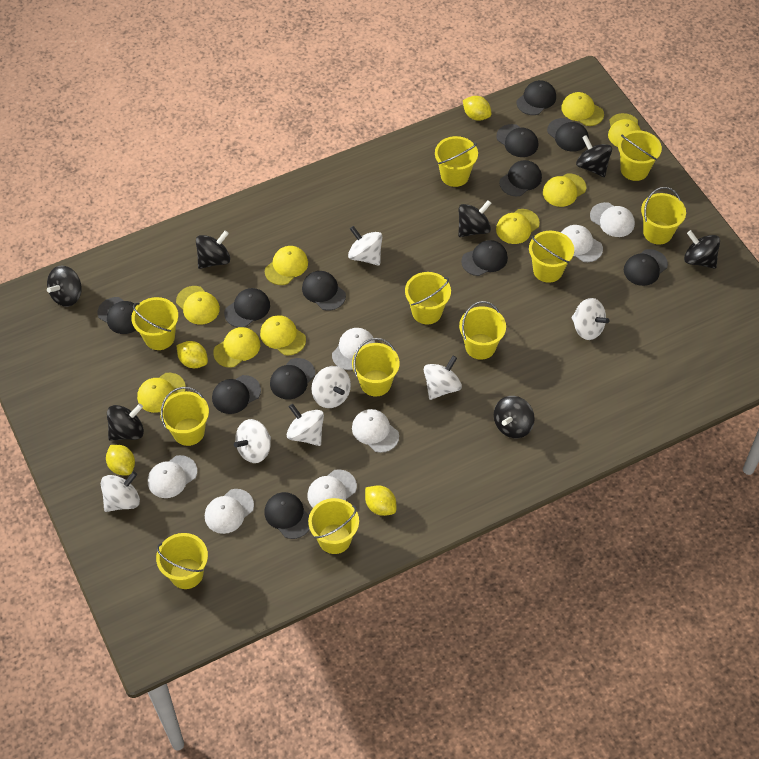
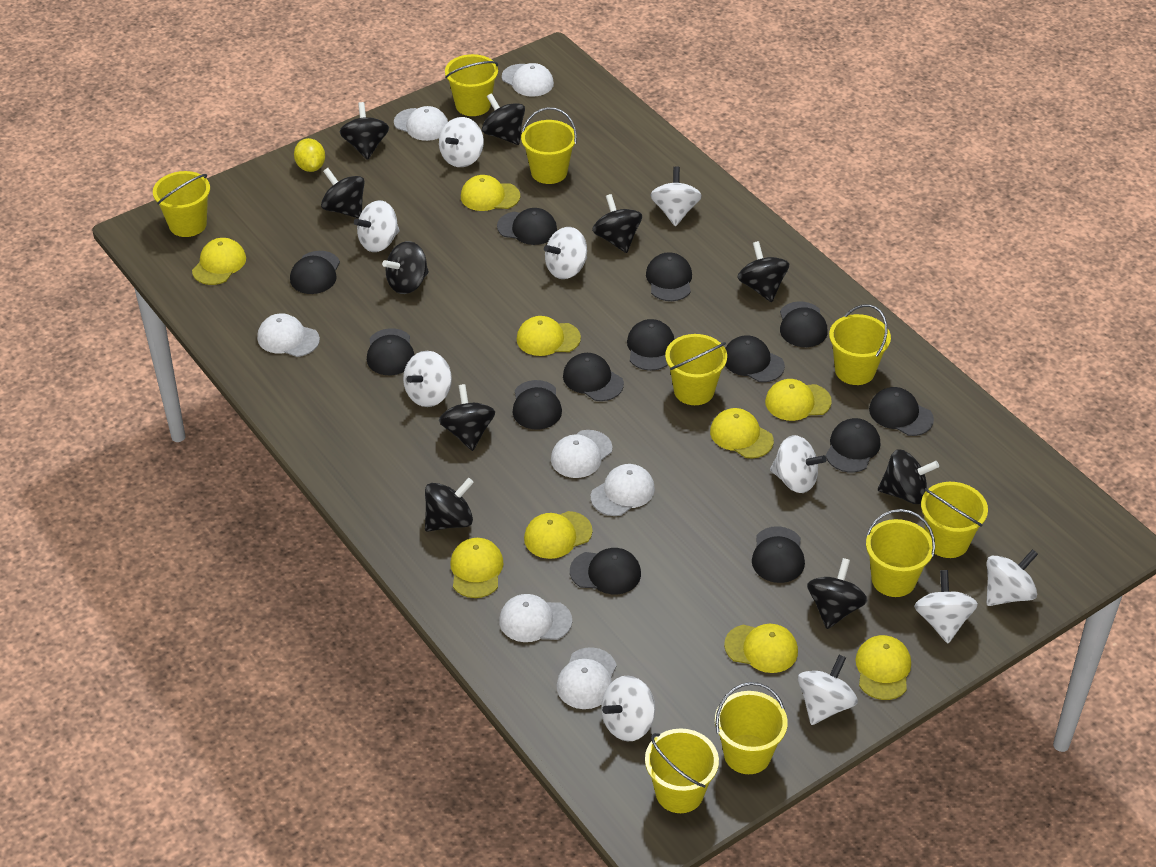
black cap: [97,297,137,334] [212,375,261,414] [224,288,270,327] [264,492,310,539] [270,358,315,399] [302,271,346,311] [461,240,508,276] [496,124,538,157] [499,160,542,196] [517,80,556,115] [547,118,589,152] [624,249,668,286] = 12 -> [290,251,340,294] [367,328,415,375] [497,208,557,245] [513,380,562,430] [563,353,624,401] [570,548,641,594] [627,319,674,371] [646,252,692,301] [725,335,785,382] [752,526,805,583] [780,301,828,347] [826,418,880,473] [869,387,934,436] = 13
black spinning top: [47,266,82,307] [107,404,144,441] [196,231,230,269] [458,200,492,237] [494,396,535,438] [576,135,612,177] [684,230,720,269] = 7 -> [321,168,365,219] [339,102,389,160] [382,241,429,294] [425,478,474,532] [439,384,495,451] [482,93,525,145] [592,194,642,253] [737,241,789,302] [807,558,867,629] [878,449,939,504] = 10
white spinning top: [101,471,140,512] [234,419,271,463] [287,404,324,446] [311,366,351,408] [348,226,382,266] [424,356,462,400] [572,298,609,340] = 7 -> [354,200,400,252] [403,351,452,407] [439,117,484,167] [544,227,587,279] [601,676,655,741] [650,166,702,226] [770,435,826,493] [798,655,858,725] [914,570,978,643] [987,549,1038,606] = 10
yellow bucket: [131,297,178,350] [156,533,208,589] [160,387,209,446] [308,498,359,554] [352,338,400,396] [405,272,451,324] [435,136,478,187] [459,301,506,360] [529,231,574,283] [618,130,662,181] [641,187,686,245] = 11 -> [153,171,210,237] [445,54,498,116] [521,107,577,184] [645,729,719,813] [665,334,727,405] [715,682,788,774] [829,304,891,385] [866,509,935,597] [921,482,988,558] = 9
yellow lemon: [106,445,135,475] [177,341,208,368] [365,485,396,516] [463,96,492,120] = 4 -> [294,138,325,172] = 1

